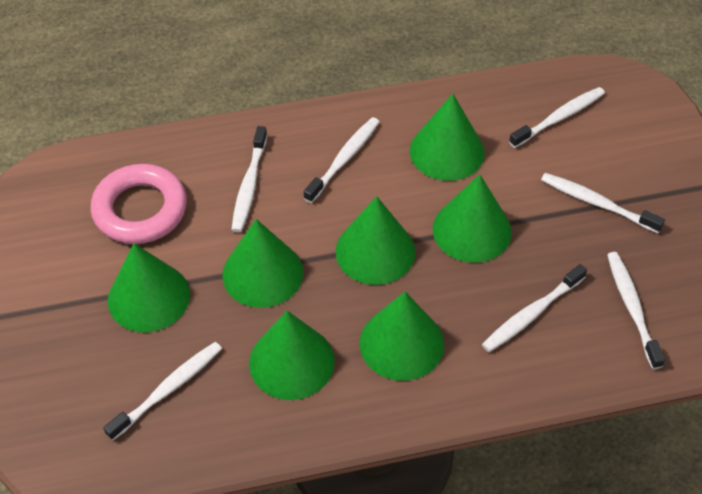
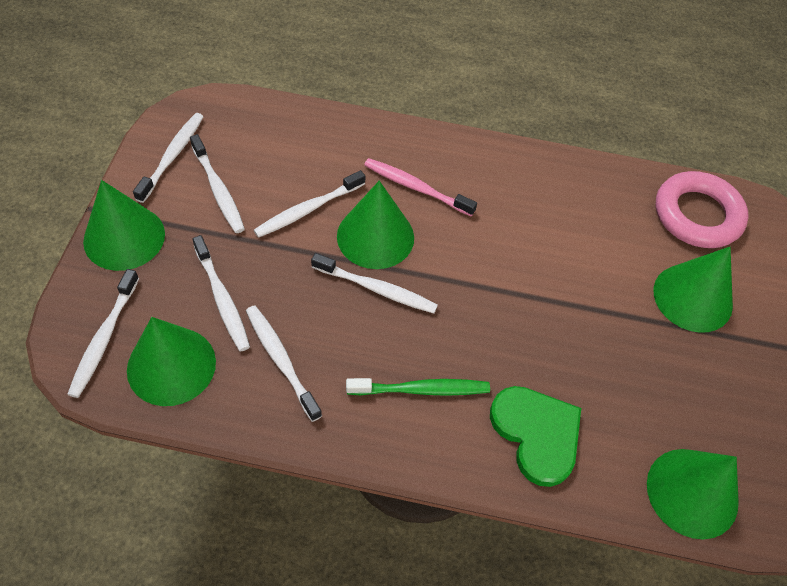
green cone: [108,244,190,332] [222,219,303,308] [249,311,335,400] [336,196,415,285] [360,292,444,381] [410,94,485,181] [433,174,512,263] = 7 -> [83,180,165,271] [127,317,216,406] [337,181,414,269] [647,449,739,539] [654,247,733,333] = 5
green heart: none = 0 -> [490,386,581,487] = 1
green toothbrush: none = 0 -> [346,378,490,396] = 1
pink toothbrush: none = 0 -> [364,158,477,216] = 1

